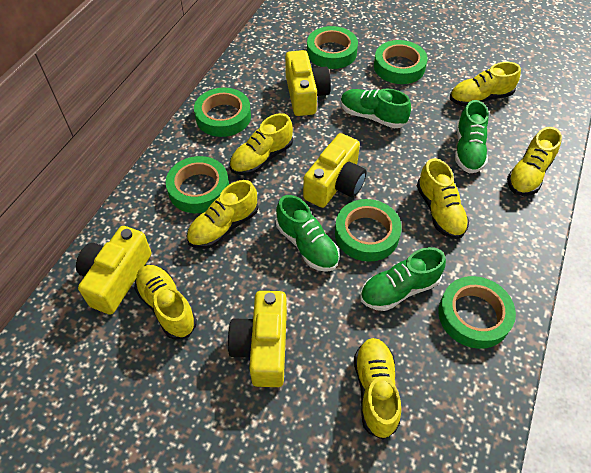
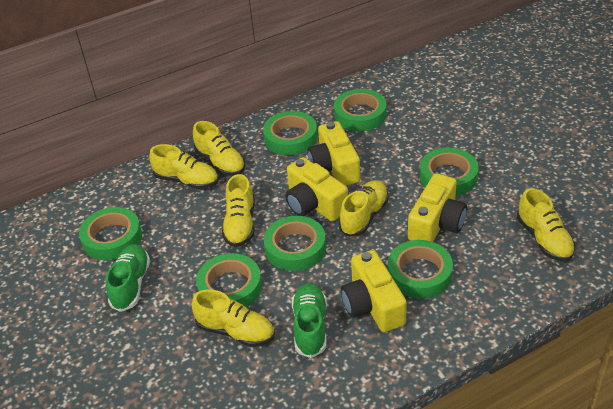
green shoe: [276,195,340,272] [340,89,411,129] [360,247,446,311] [455,100,489,173] = 4 -> [106,244,150,312] [292,283,327,358] = 2
green tape: [166,156,229,213] [194,88,251,137] [307,26,358,69] [335,199,402,262] [374,40,428,84] [438,276,516,349] = 6 -> [79,207,142,260] [196,253,262,307] [263,111,317,155] [264,216,326,271] [334,89,386,131] [388,240,453,299] [420,148,479,196] = 7
yellow shoe: [134,265,197,340] [186,180,258,249] [229,113,293,175] [354,338,401,440] [417,158,469,239] [450,62,521,107] [507,127,562,196] = 7 -> [149,144,218,189] [192,289,275,347] [193,121,246,176] [222,174,255,247] [339,180,388,237] [517,188,575,261] = 6

